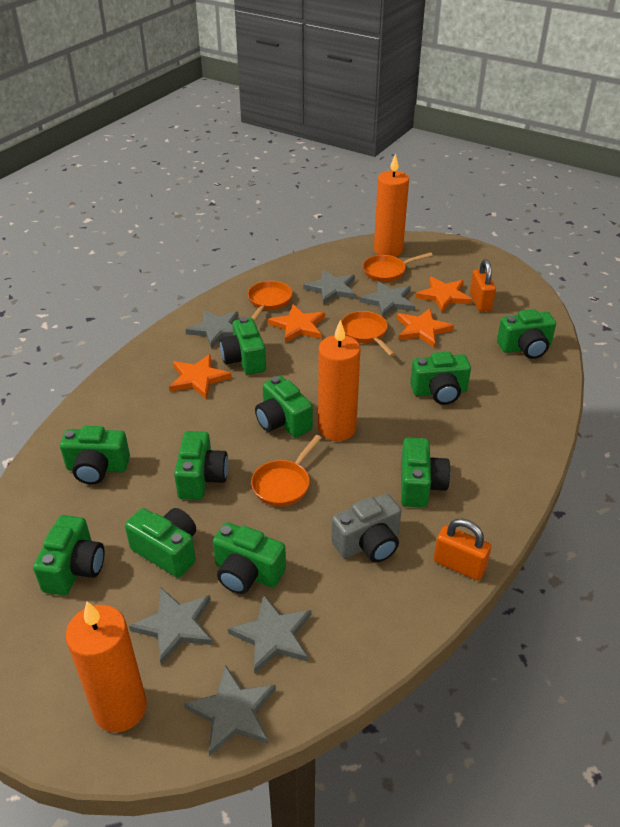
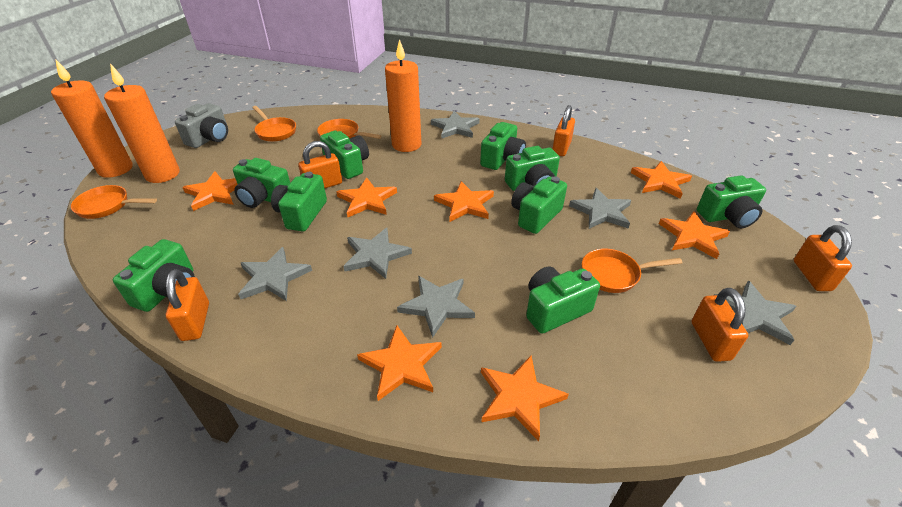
green camera: [33,515,104,596] [60,426,130,485] [125,508,196,578] [174,431,228,500] [213,522,286,594] [220,317,266,375] [255,376,313,438] [401,438,451,508] [410,352,471,405] [497,309,556,359] = 10 -> [113,239,195,312] [233,158,290,208] [271,172,327,232] [320,131,369,179] [480,122,526,170] [505,146,560,191] [511,176,567,234] [526,267,600,334] [697,175,766,228] = 9
orange padlock: [434,519,491,580] [470,259,496,312] = 2 -> [166,269,209,341] [298,141,342,188] [552,105,575,156] [692,288,748,362] [794,225,852,291] = 5
orange star: [169,354,232,399] [268,304,325,343] [397,308,454,347] [416,277,473,312] = 4 -> [182,171,238,211] [336,177,397,217] [357,325,442,401] [434,181,494,222] [481,356,569,441] [631,161,692,199] [659,211,730,259] = 7

